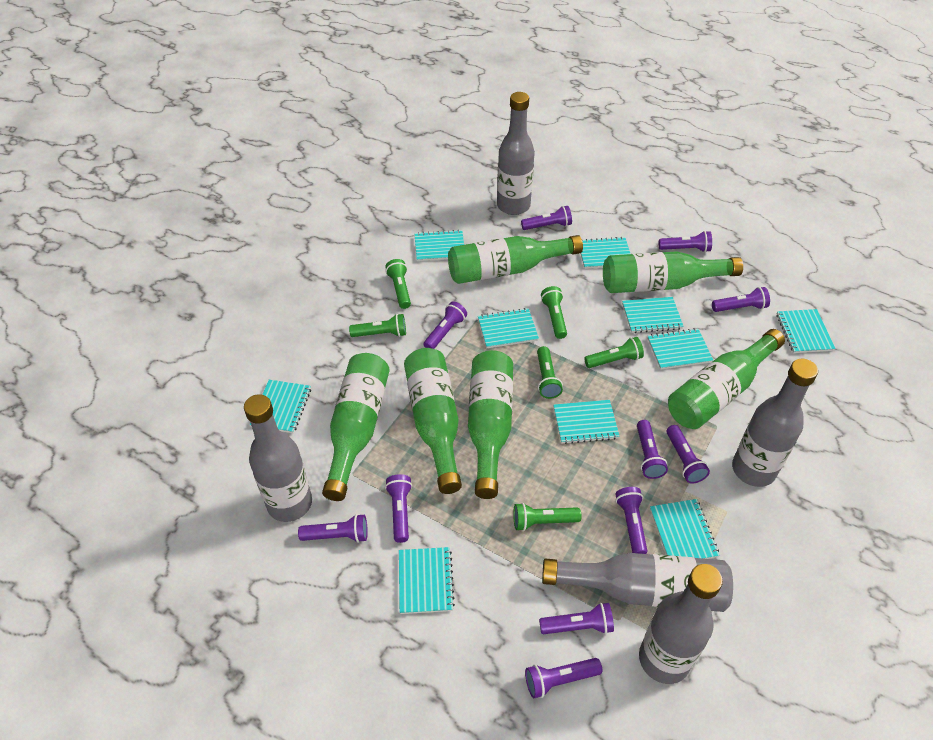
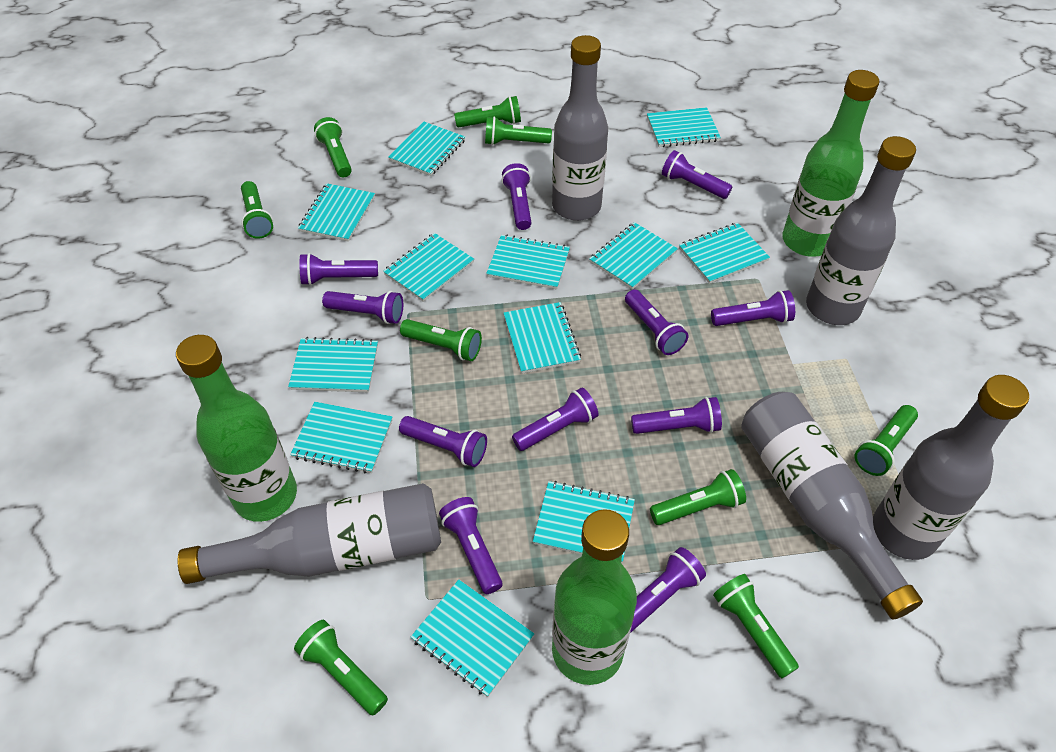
green bottle: [322,353,390,501] [404,348,462,494] [448,235,583,284] [468,350,513,499] [603,251,743,293] [668,329,785,429] = 6 -> [176,335,297,522] [552,509,637,685] [782,70,879,257] = 3
green flashlight: [349,314,406,337] [385,259,411,309] [513,503,581,531] [537,346,563,399] [541,286,567,339] [584,337,644,368] = 6 -> [241,181,273,239] [294,620,388,715] [314,117,352,177] [400,319,482,361] [454,96,521,128] [485,116,552,145] [650,469,746,525] [713,574,799,678] [854,405,918,476] = 9
turquoise notebook: [250,380,311,433] [399,547,455,614] [414,230,464,261] [478,308,539,348] [553,400,620,444] [580,237,630,269] [622,297,684,333] [647,328,713,370] [650,499,720,559] [777,309,836,353] = 10 -> [288,337,378,392] [290,402,392,473] [298,183,375,242] [383,233,474,302] [388,122,465,176] [411,580,534,697] [486,235,570,289] [503,302,581,374] [533,481,635,563] [589,222,678,290] [647,107,721,147] [679,223,770,284] = 12

